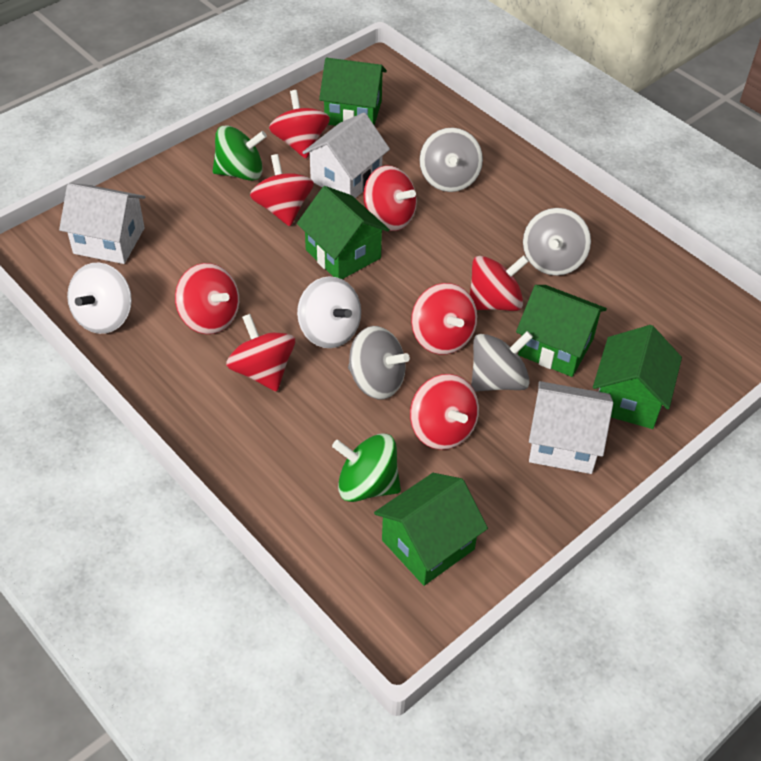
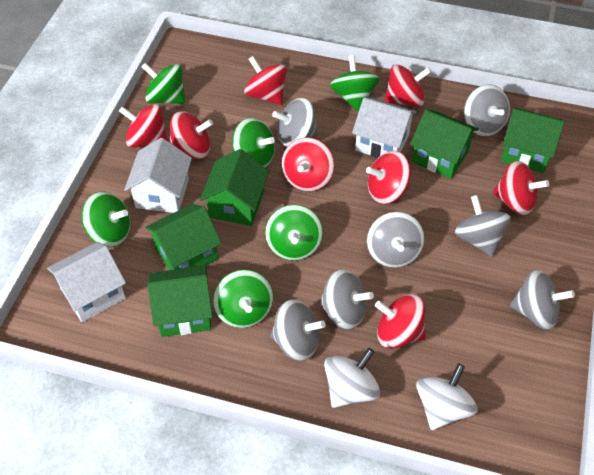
green spinning top: [213,125,267,181] [332,433,401,502] = 2 -> [82,191,131,247] [141,63,186,104] [213,270,273,328] [232,118,275,168] [265,205,323,261] [330,55,380,111] = 6
grey spinning top: [348,326,410,399] [420,127,483,192] [471,331,533,392] [523,208,591,276] = 4 -> [270,299,326,361] [272,98,318,147] [319,269,374,330] [367,212,425,268] [455,195,511,256] [464,84,510,136] [510,270,575,330] = 7

